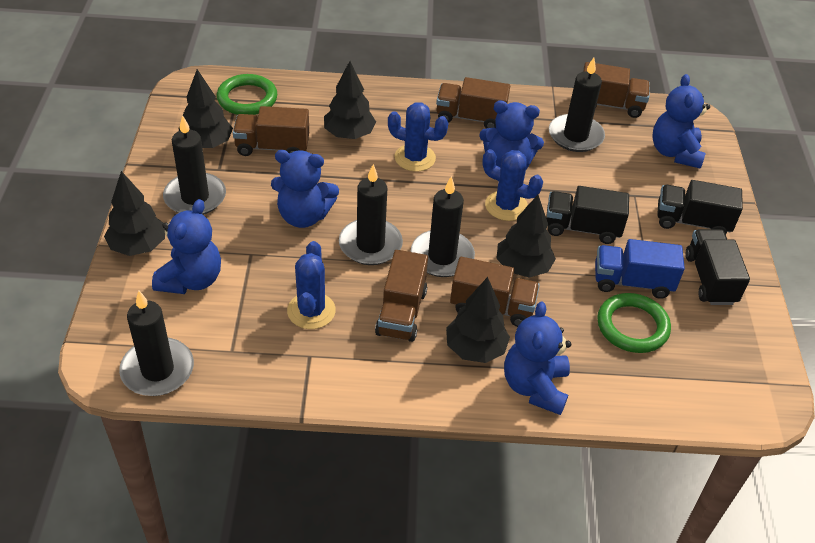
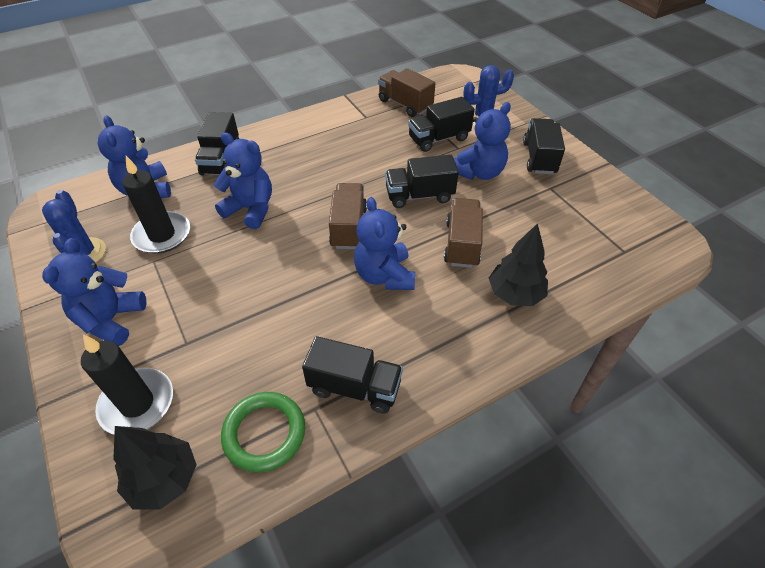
black candle: [119,291,194,396] [163,115,226,215] [339,164,403,265] [411,176,475,277] [549,58,605,152] = 5 -> [81,334,173,434] [122,156,190,254] = 2
black tree: [104,171,165,256] [179,69,233,148] [324,61,376,139] [446,277,510,363] [496,195,556,278] = 5 -> [113,426,197,510] [489,223,548,306] = 2
black truck: [546,186,629,244] [657,180,743,234] [686,229,750,305] = 3 -> [195,112,239,175] [302,336,403,414] [385,155,459,208] [408,97,475,152] [523,118,565,174] = 5
blue cactus: [287,241,336,329] [388,102,448,171] [482,149,543,221] = 3 -> [42,190,106,263] [464,65,514,123] = 2
blue truck: [595,239,685,299] = 1 -> none = 0
brown truck: [233,106,309,156] [375,250,428,342] [436,77,510,128] [450,257,540,327] [583,62,650,118] = 5 -> [329,183,367,249] [378,68,435,117] [444,198,483,268] = 3
green ring: [217,74,277,115] [597,293,671,353] = 2 -> [221,392,305,472] = 1

